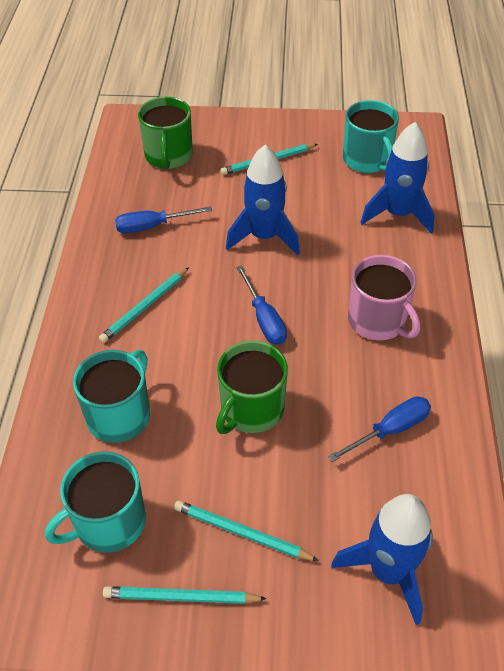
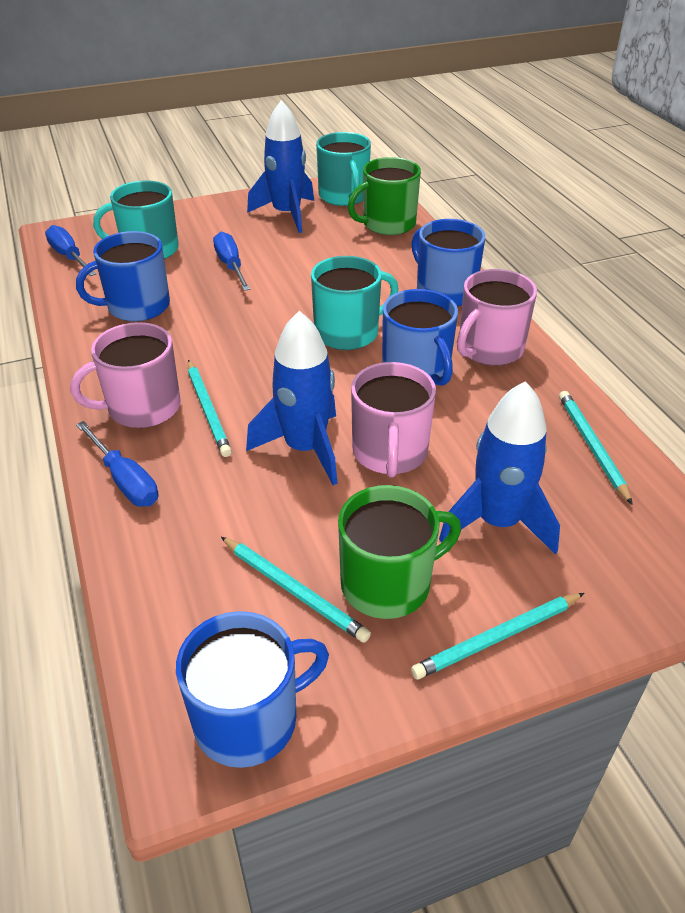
blue mug: none = 0 -> [76,231,170,322] [176,611,329,768] [382,289,458,386] [411,219,485,306] = 4
pink mug: [348,255,420,341] = 1 -> [71,322,181,428] [351,362,436,478] [457,269,537,366] = 3

